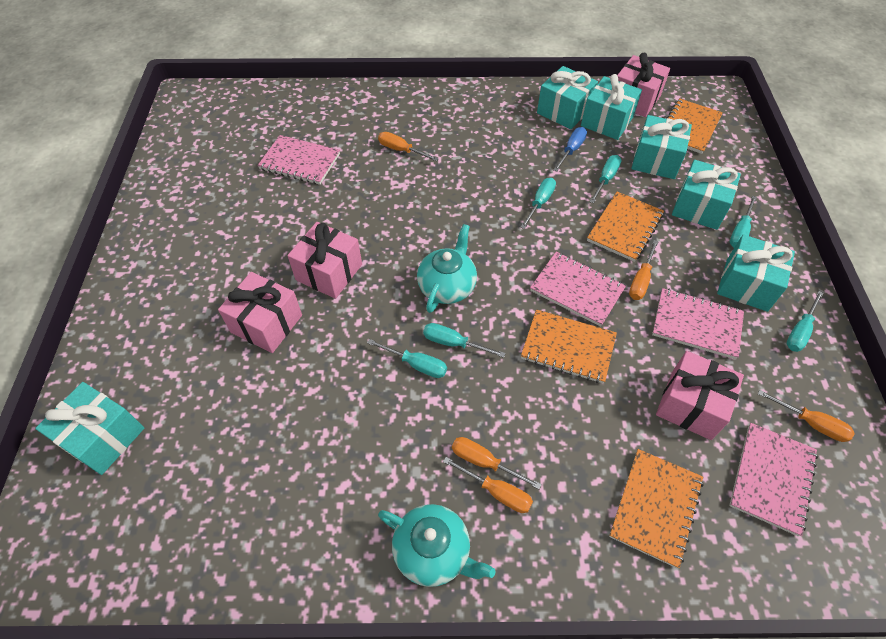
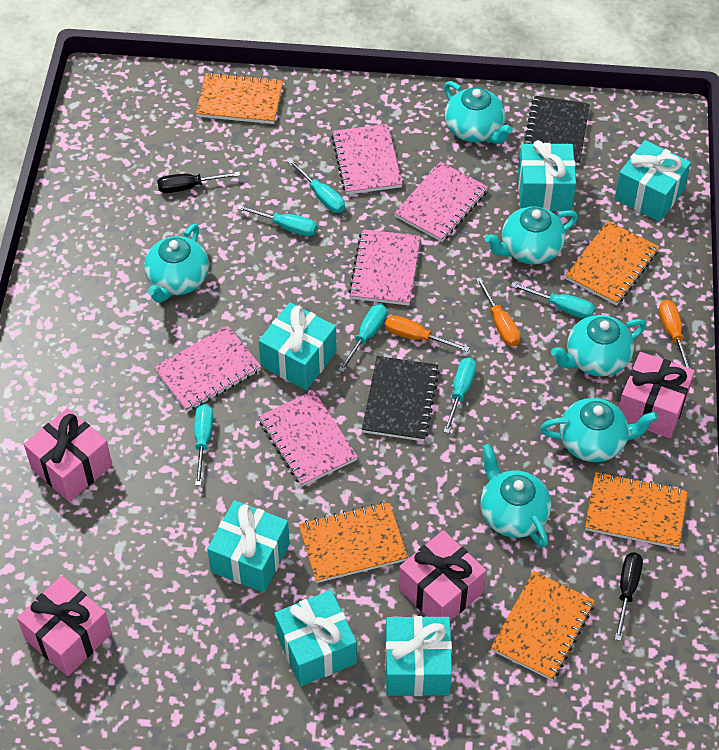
black notebook: none = 0 -> [362,356,440,441] [523,96,590,166] = 2
black screwdriver: none = 0 -> [157,172,240,193] [615,552,643,641] = 2
blue screwdriver: [553,127,587,172] = 1 -> none = 0
orange notebook: [521,309,617,383] [587,192,664,262] [609,449,704,568] [667,98,723,154] = 4 -> [196,72,283,124] [299,502,408,583] [491,571,595,681] [565,221,659,305] [585,472,688,549] = 5
orange screwdriver: [378,132,439,161] [443,457,533,513] [452,437,542,489] [629,240,659,300] [758,390,854,442] = 5 -> [385,315,470,352] [476,277,520,346] [659,300,691,369] = 3
pink notebook: [257,135,340,185] [530,252,626,327] [652,288,744,359] [729,423,818,536] = 4 -> [153,326,261,412] [258,390,358,486] [331,124,403,195] [349,229,421,305] [394,162,488,242] = 5
turquoise teapot: [378,504,495,587] [417,224,477,313] = 2 -> [144,224,209,303] [444,81,513,144] [481,444,551,547] [485,206,578,265] [540,398,658,462] [551,315,646,377] = 6

